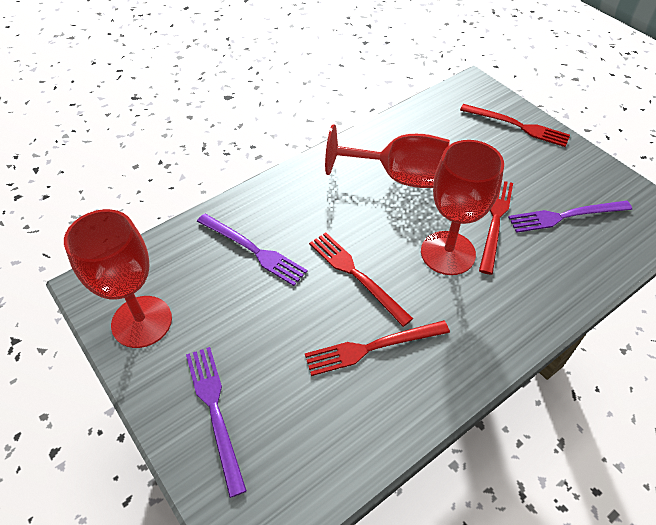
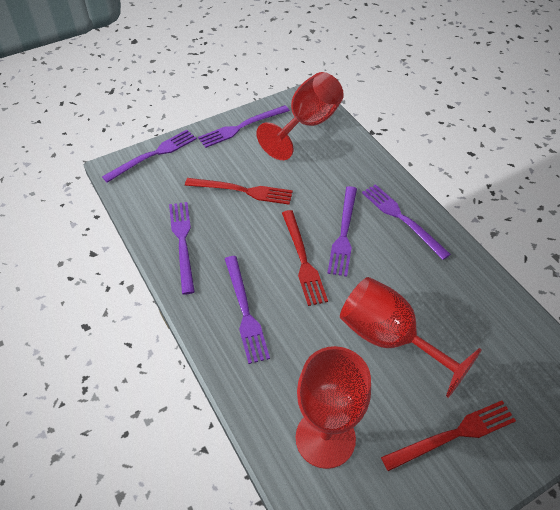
purple fork: [186,347,247,498] [197,213,308,286] [508,201,632,233] = 3 -> [102,130,197,183] [169,202,195,294] [198,105,290,148] [225,256,270,364] [327,186,357,277] [362,184,451,260] = 6
red fork: [305,320,450,376] [309,233,413,327] [460,104,570,147] [479,181,513,275] = 4 -> [185,178,293,205] [282,210,328,306] [381,401,516,471] = 3

